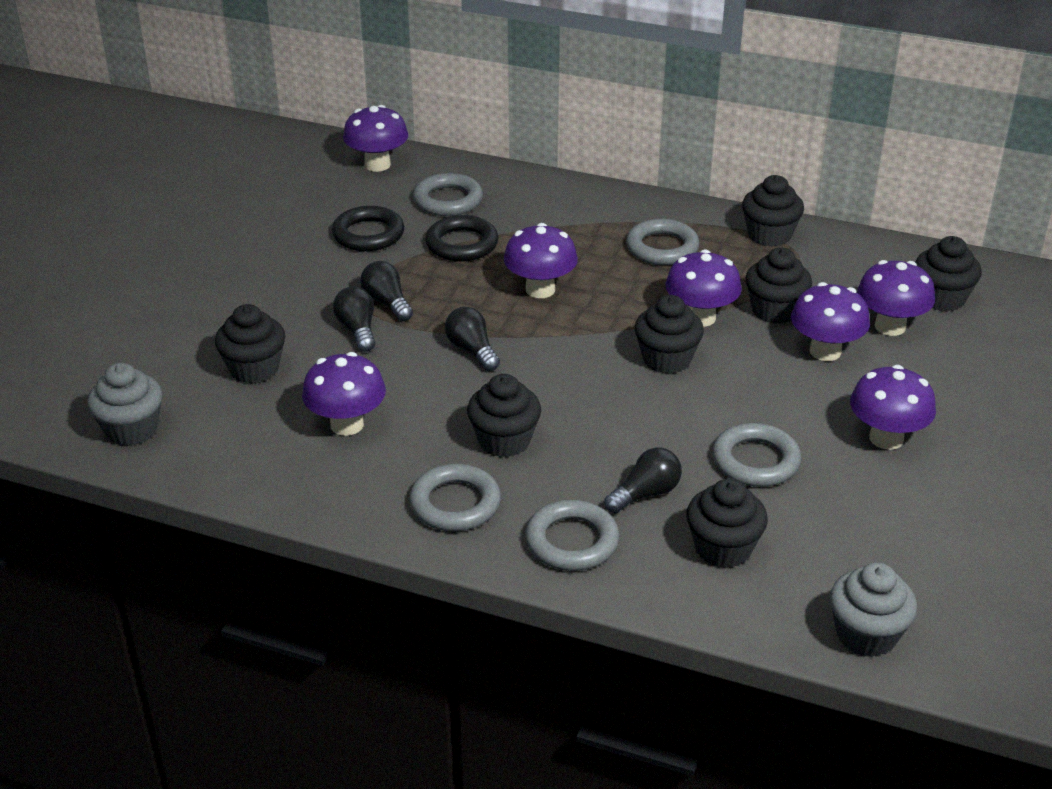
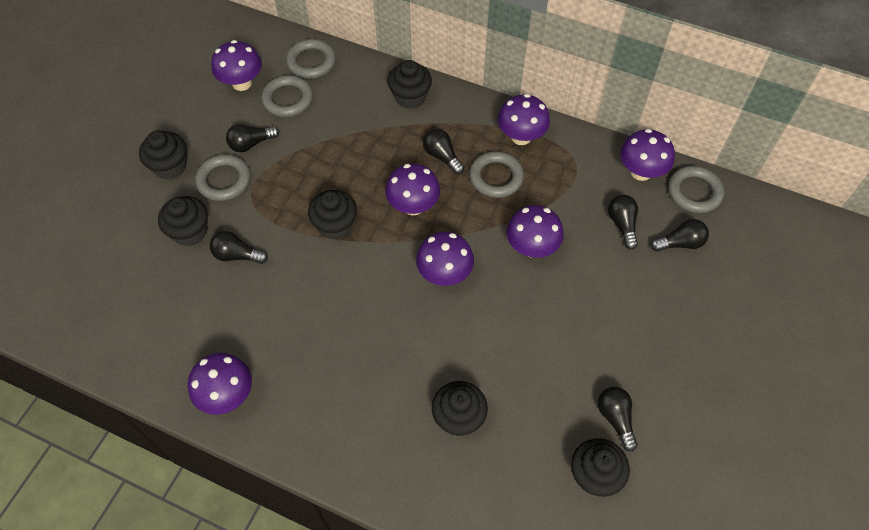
black cupcake: [215,304,285,384] [467,374,541,457] [634,295,704,374] [686,478,768,568] [742,175,804,247] [745,248,812,324] [915,236,982,311] = 7 -> [139,131,187,180] [158,196,208,246] [308,190,357,240] [388,60,432,109] [432,381,488,436] [571,438,630,497] = 6
black light bulb: [333,286,375,352] [360,261,413,321] [445,307,500,371] [605,447,682,513] = 4 -> [210,231,268,264] [226,124,279,152] [423,129,464,174] [598,387,638,452] [608,195,638,250] [651,219,709,252] = 6
black ring: [332,206,404,251] [425,215,498,261] = 2 -> none = 0
grey cupcake: [87,363,162,446] [830,563,917,657] = 2 -> none = 0

